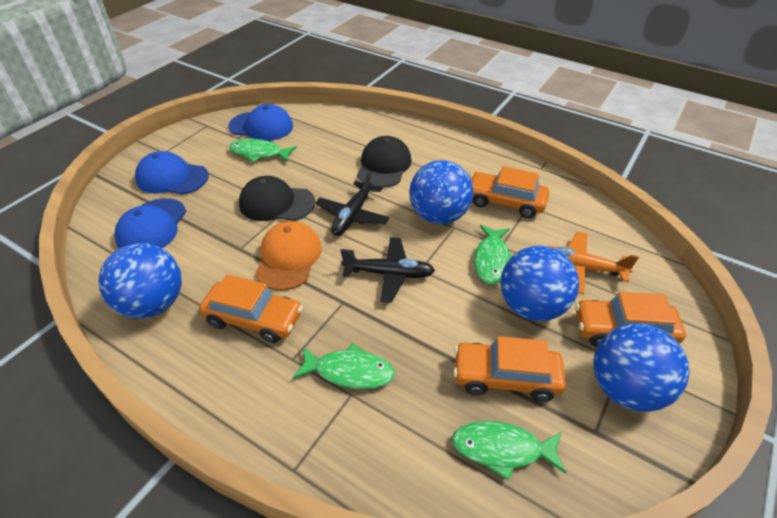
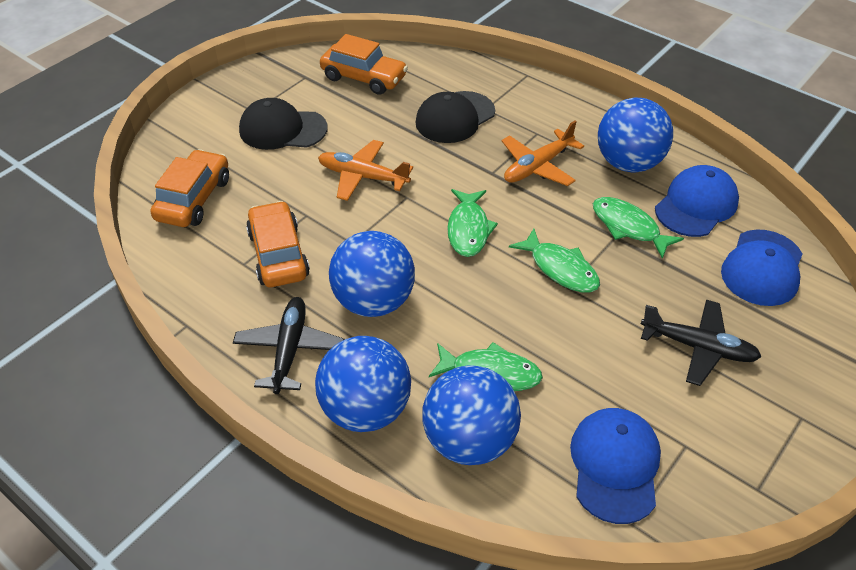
orange cap: [255,221,322,290] = 1 -> none = 0
orange car: [199,275,303,343] [453,336,566,402] [470,166,549,218] [575,292,686,347] = 4 -> [151,149,229,227] [246,201,310,287] [320,34,408,95] = 3
orange plane: [548,232,639,294] = 1 -> [318,140,413,201] [502,121,584,186] = 2

